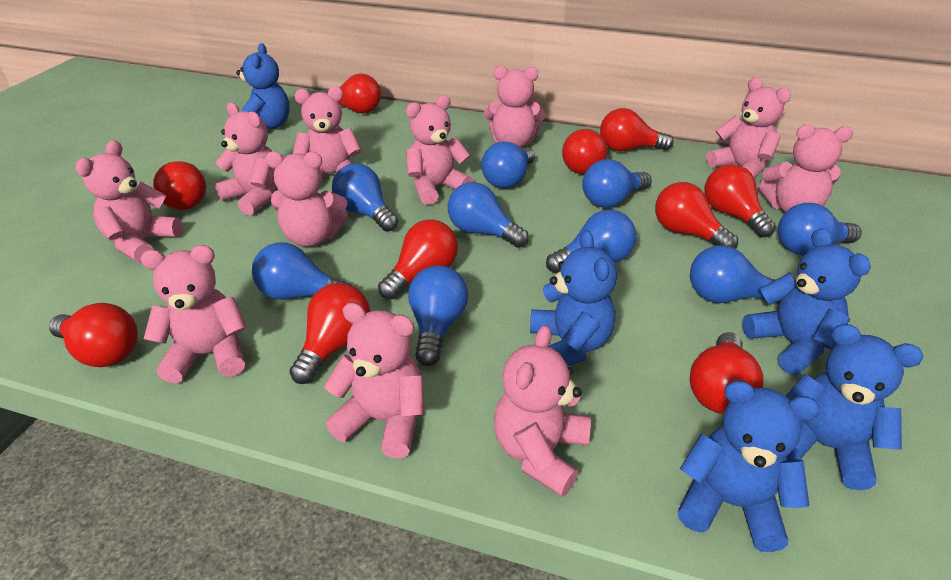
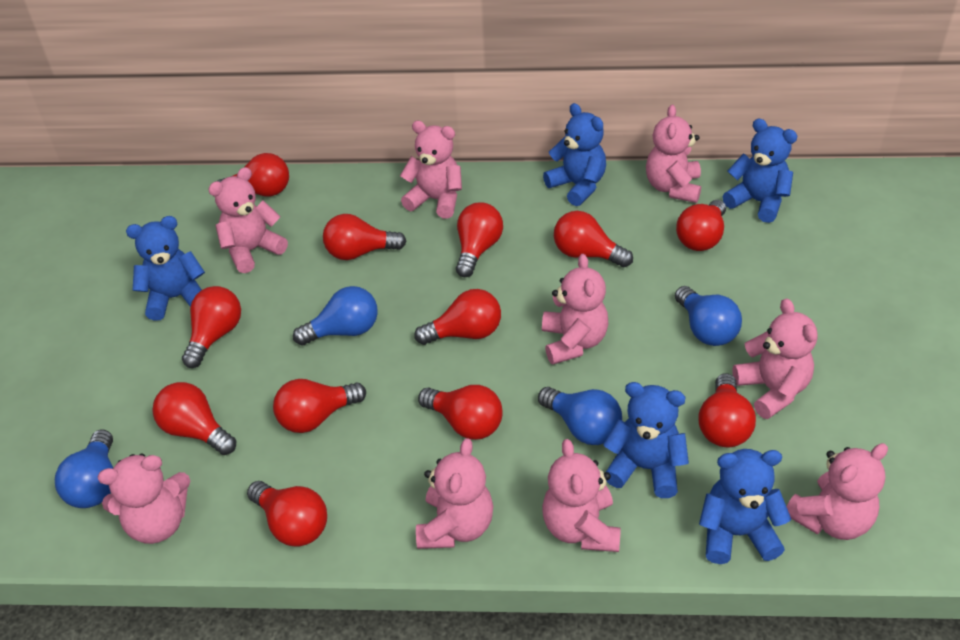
blue light bulb: [252,242,351,300] [332,164,398,232] [408,265,468,366] [448,182,529,248] [481,141,535,188] [546,209,636,274] [582,159,652,208] [690,245,781,304] [778,203,862,256] = 9 -> [55,429,113,508] [293,286,378,345] [538,387,622,445] [675,286,742,346] = 4
pink teddy bear: [75,140,182,263] [140,245,247,383] [215,103,277,215] [265,151,348,247] [293,86,362,178] [324,302,424,459] [406,95,473,205] [484,66,546,148] [494,325,591,497] [706,77,791,179] [758,124,853,213] = 11 -> [97,454,190,544] [208,167,288,273] [400,121,462,219] [416,438,493,549] [542,254,608,365] [542,439,621,552] [646,105,701,203] [732,298,818,419] [786,443,888,540] = 9
red light bulb: [49,303,138,367] [153,161,206,210] [289,283,370,384] [324,74,381,114] [378,219,458,299] [562,129,607,174] [600,108,674,151] [655,182,738,249] [690,332,764,414] [704,164,776,237] = 10 -> [152,382,236,455] [182,286,241,368] [217,153,289,197] [247,481,327,547] [273,379,366,433] [323,214,407,260] [414,289,501,345] [418,385,503,440] [456,202,503,277] [554,211,633,267] [676,200,726,251] [699,373,756,447] = 12

